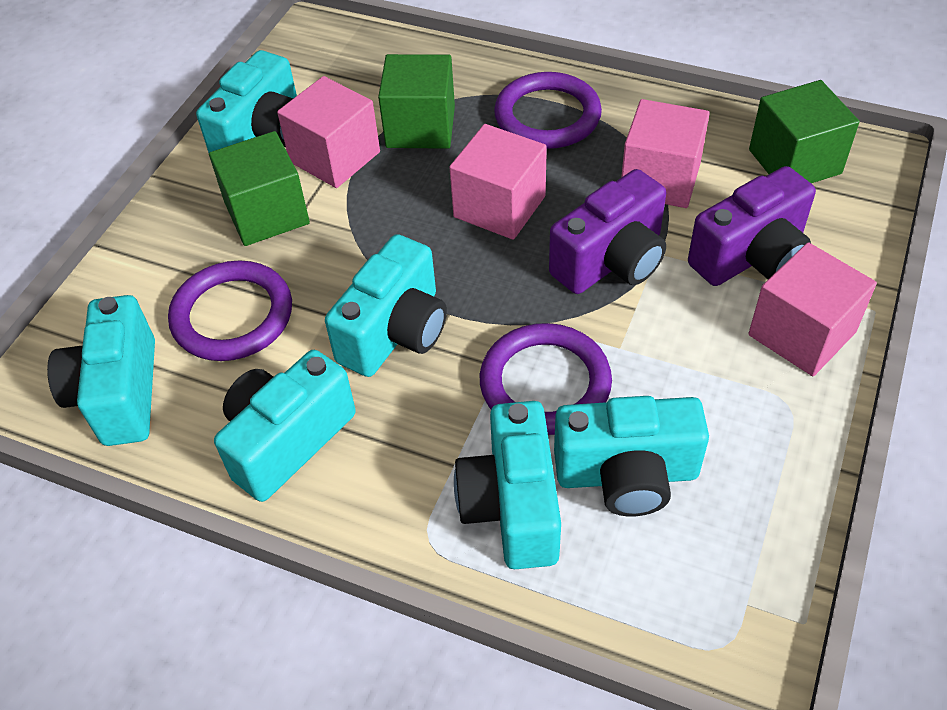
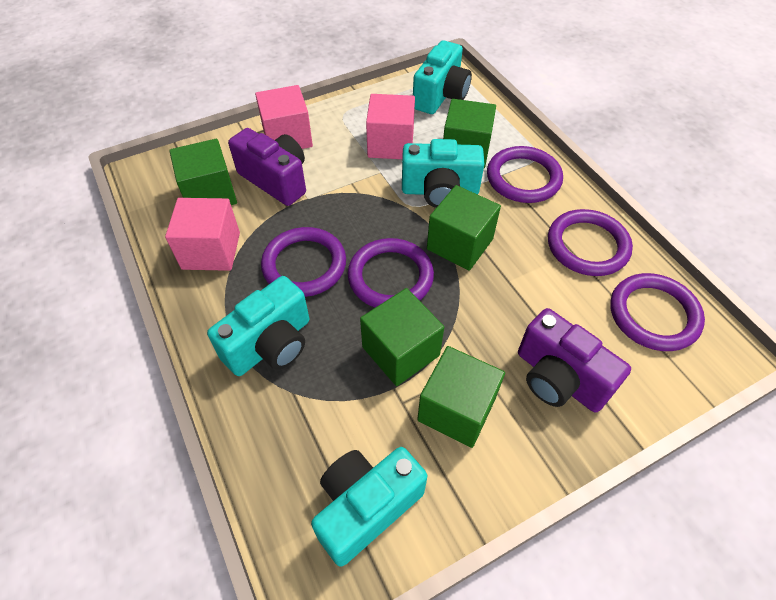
green cube: [209,131,310,246] [378,54,455,149] [749,80,860,183] = 3 -> [169,139,237,205] [360,288,444,386] [417,346,505,448] [427,185,501,271] [443,99,496,168] = 5
pink cube: [277,76,380,188] [449,124,547,240] [621,99,710,208] [748,242,877,376] = 4 -> [165,198,240,271] [255,85,313,149] [366,94,415,159] = 3
purple ring: [168,260,292,361] [480,323,612,435] [494,72,602,149] = 3 -> [261,227,346,297] [348,238,434,308] [487,146,563,203] [548,209,633,276] [610,273,705,351] = 5
turquoise camera: [47,295,155,446] [196,50,297,153] [214,350,356,502] [325,234,447,377] [454,401,561,569] [554,396,709,516] = 6 -> [207,276,309,376] [311,447,427,567] [402,139,484,208] [413,40,472,114] = 4

